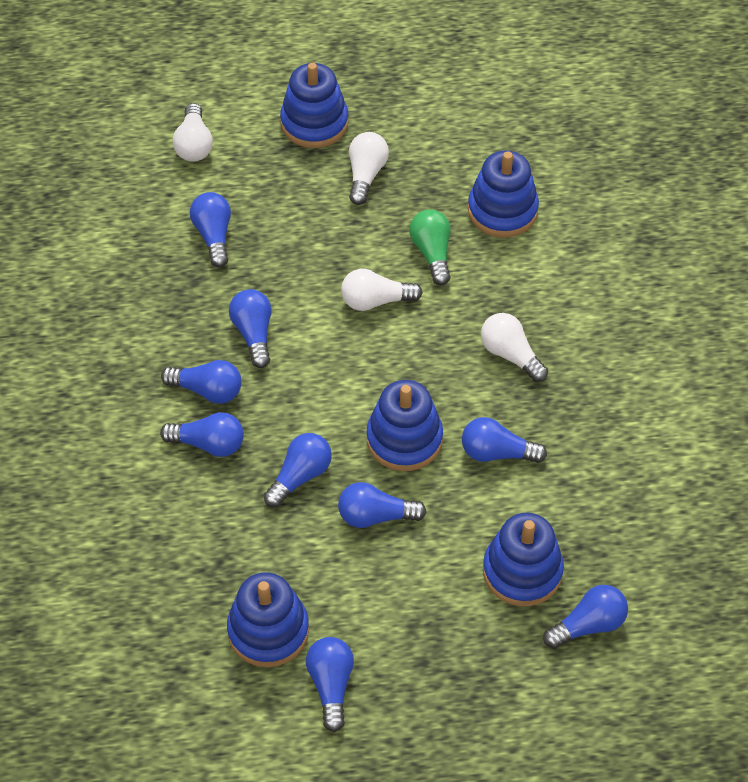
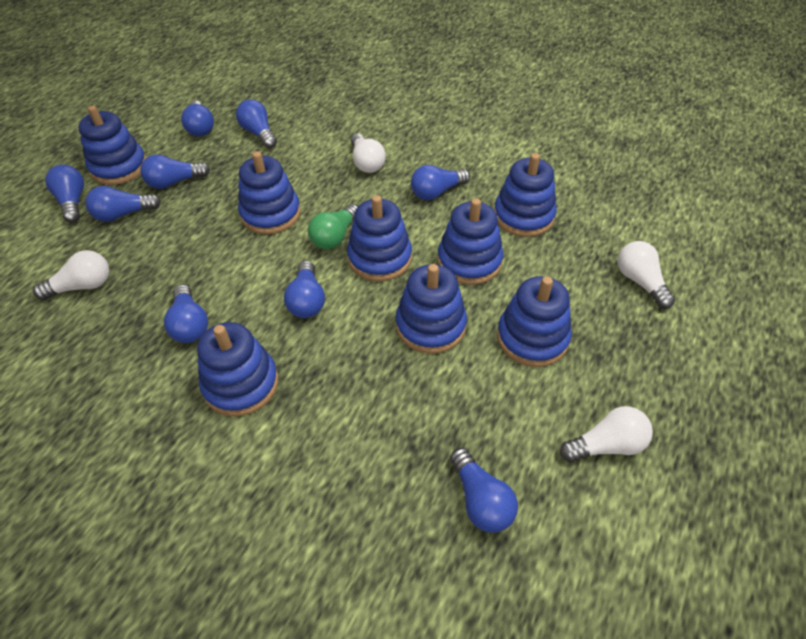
blue stacking toy: [227,572,309,667] [280,63,348,148] [366,380,443,471] [468,150,539,238] [483,513,564,606] = 5 -> [78,105,146,185] [197,322,279,417] [238,151,301,234] [347,195,412,281] [396,264,467,354] [438,198,504,285] [494,153,557,237] [497,276,572,367] = 8

